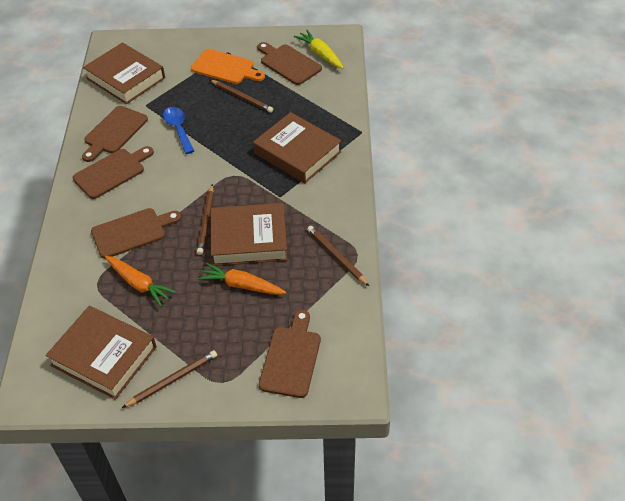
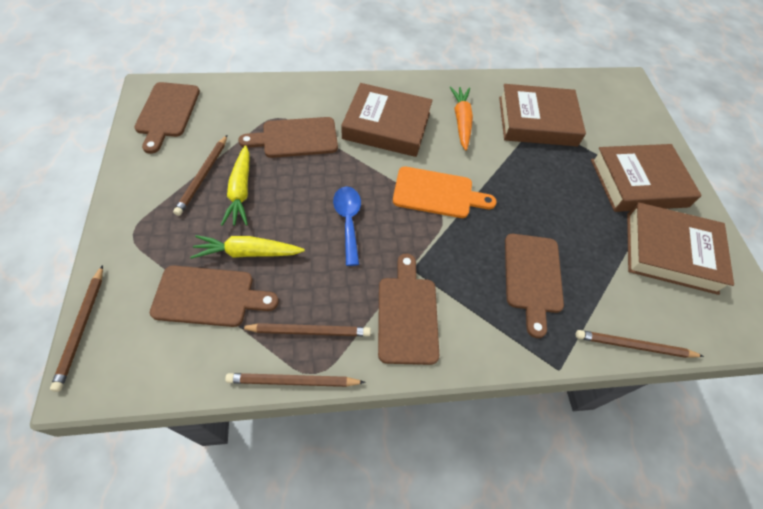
brown pencil: [122,350,217,408] [197,184,214,255] [210,80,273,113] [307,226,370,287] = 4 -> [50,265,103,392] [173,135,227,216] [225,373,366,387] [239,323,371,336] [576,330,704,358] = 5
orange carrot: [105,256,176,307] [198,263,286,295] = 2 -> [450,87,473,151] = 1
yellow carrot: [294,30,344,69] = 1 -> [190,235,305,259] [221,145,250,226] = 2

